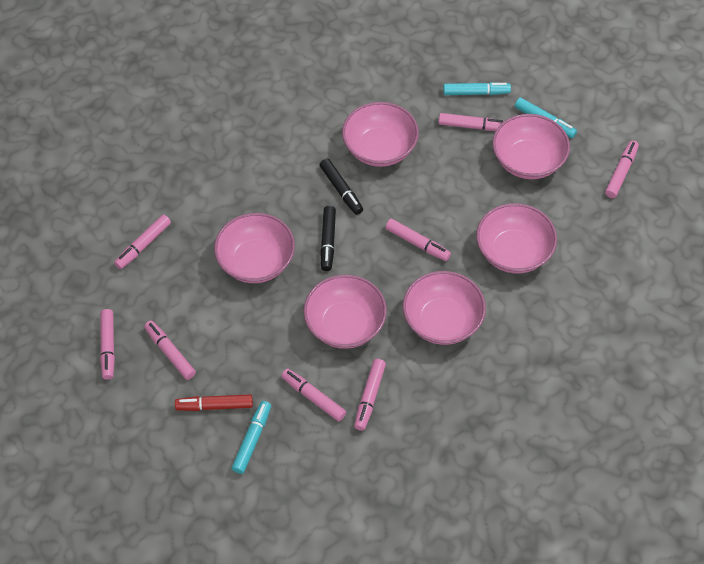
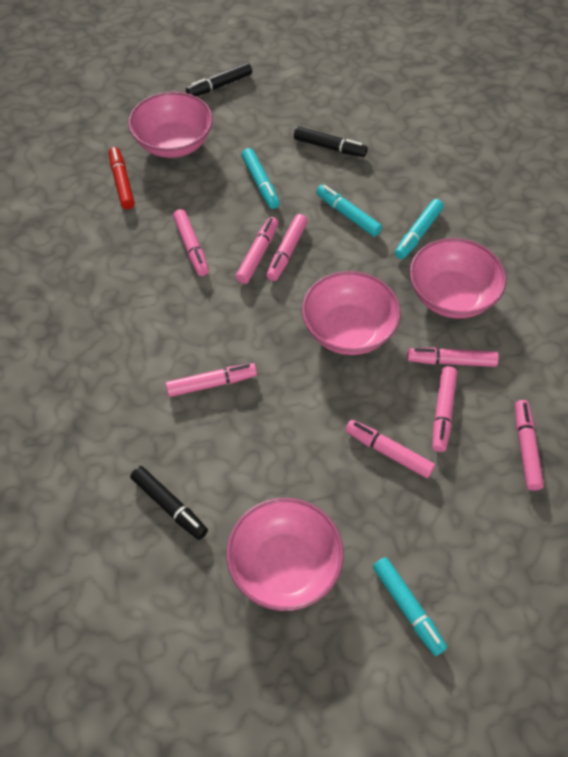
black marker: [320,159,363,215] [320,206,336,271] = 2 -> [130,466,208,540] [186,62,252,96] [294,126,368,157] = 3
pink bowl: [214,213,295,283] [303,274,387,349] [342,102,419,167] [403,271,486,345] [476,203,557,273] [492,114,570,179] = 6 -> [128,92,213,158] [226,498,344,611] [302,271,401,355] [410,238,506,318] = 4
turquoise marker: [232,401,271,474] [443,82,511,95] [515,97,577,138] = 3 -> [241,148,280,209] [316,185,382,237] [373,557,447,656] [395,199,444,259] = 4

